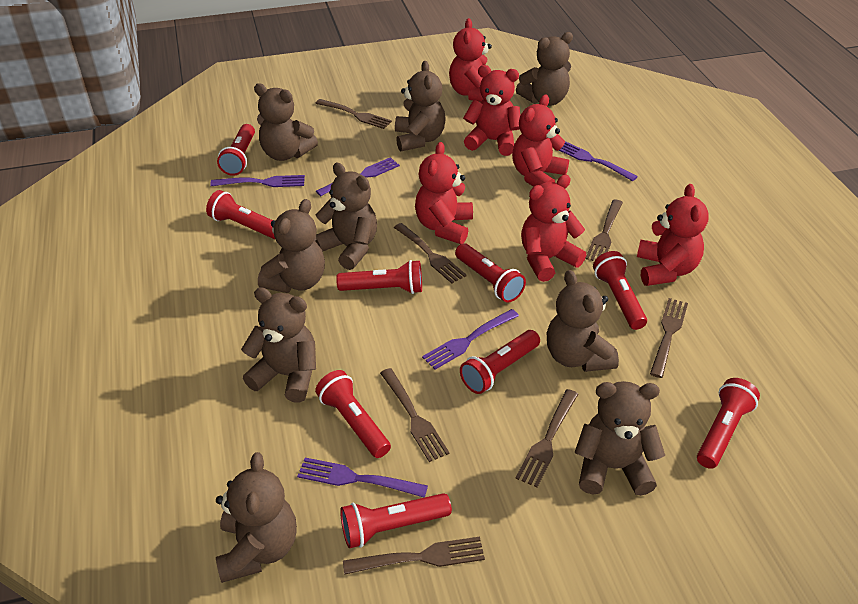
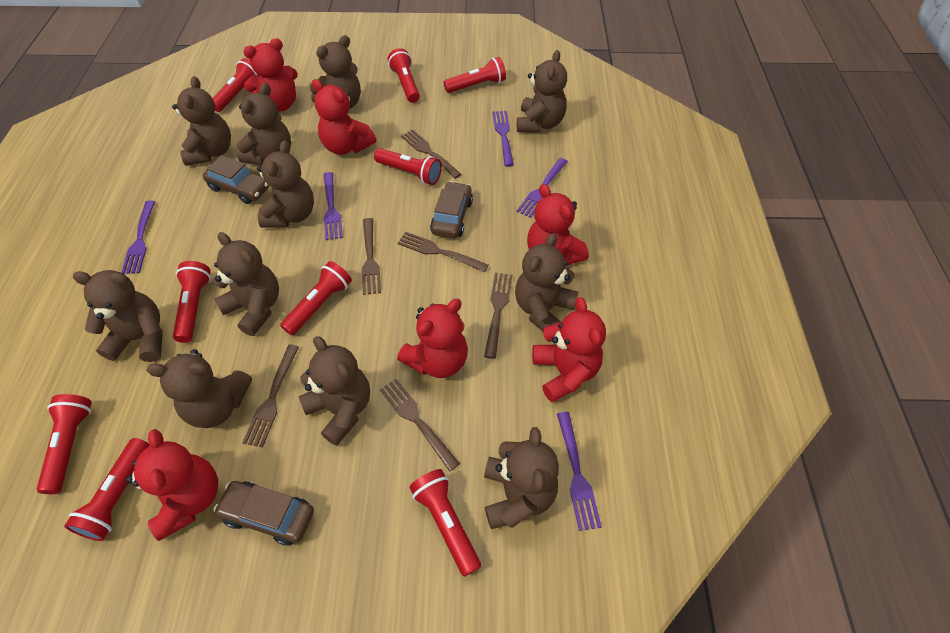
brown car: none = 0 -> [203,155,269,204] [213,481,314,546] [430,181,473,238] = 3
brown fork: [315,99,392,129] [343,537,485,575] [380,368,450,462] [394,223,467,283] [516,389,578,487] [585,199,623,261] [650,298,688,378] = 7 -> [242,344,299,448] [362,218,381,295] [380,379,460,471] [397,232,489,272] [401,129,461,179] [484,273,513,359] = 6
brown teddy bear: [216,452,297,583] [241,287,316,403] [254,83,318,161] [258,199,325,293] [315,163,377,270] [395,61,445,152] [516,32,573,106] [547,270,619,372] [574,381,665,496] = 9 -> [73,270,163,362] [146,349,252,428] [172,76,231,166] [213,232,279,336] [237,83,291,165] [257,140,314,228] [299,336,370,446] [310,35,361,109] [484,427,559,529] [515,233,579,331] [517,50,567,132] = 11

